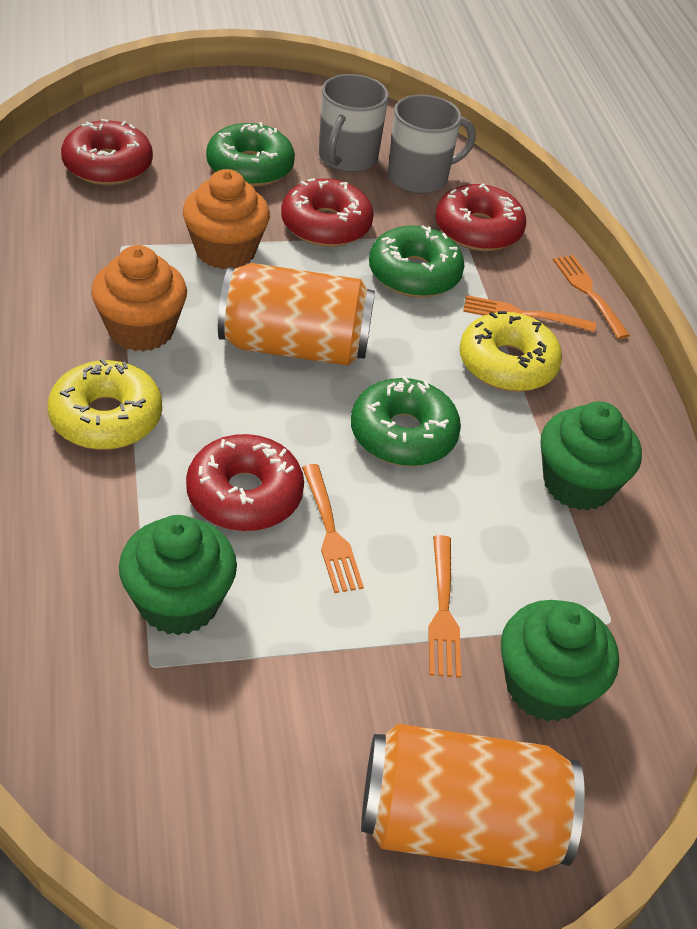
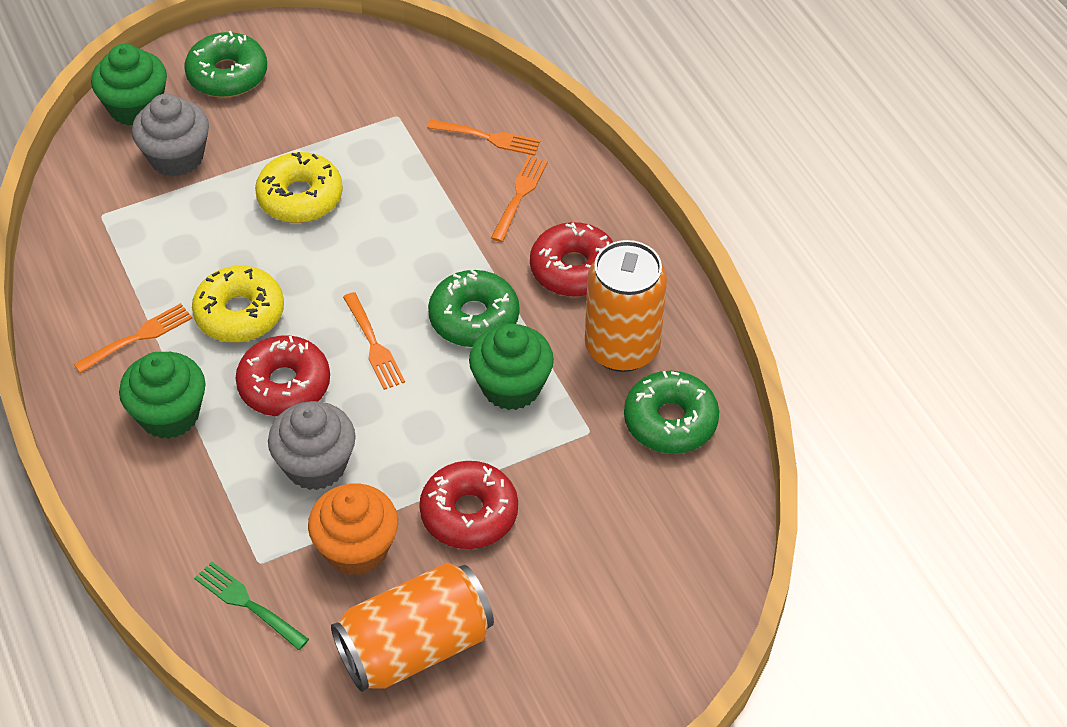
green fork: none = 0 -> [194,561,309,650] = 1
grey cupcake: none = 0 -> [132,94,209,177] [268,401,356,490] = 2
grey mug: [319,74,389,172] [388,94,476,194] = 2 -> none = 0
orange cupcake: [91,245,187,352] [183,169,270,269] = 2 -> [308,484,398,576] = 1
red donut: [61,119,153,185] [186,434,304,531] [281,178,374,247] [436,183,526,251] = 4 -> [235,336,330,416] [419,461,518,549] [530,222,613,297] = 3

